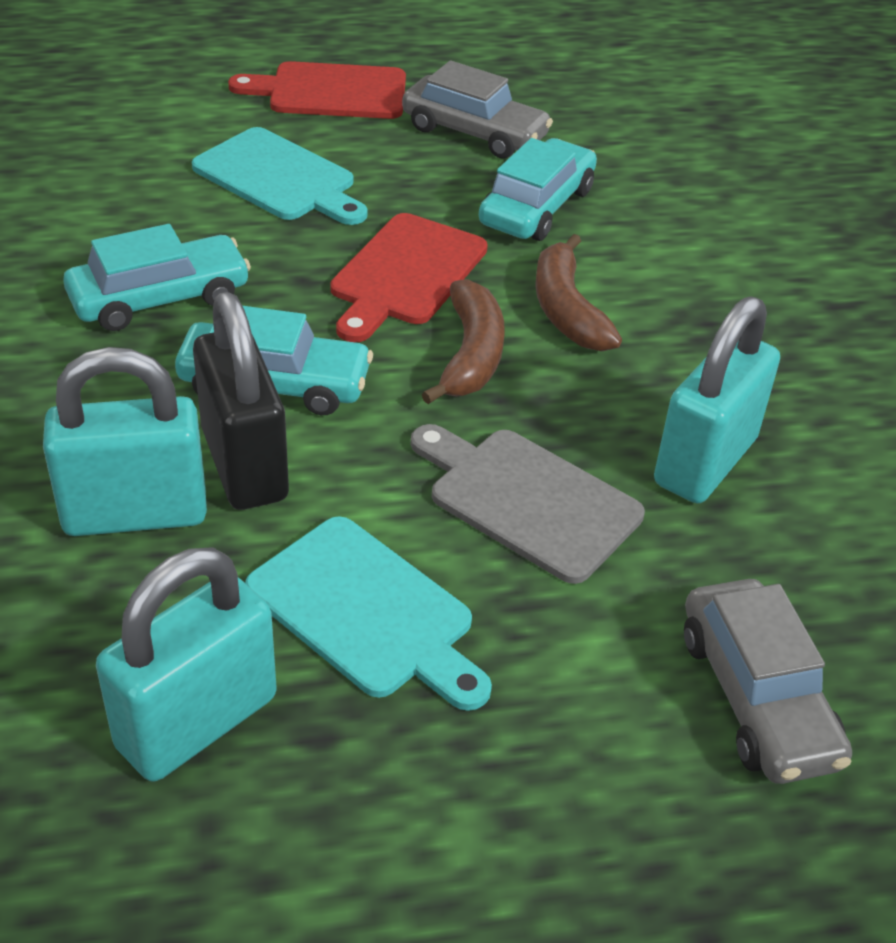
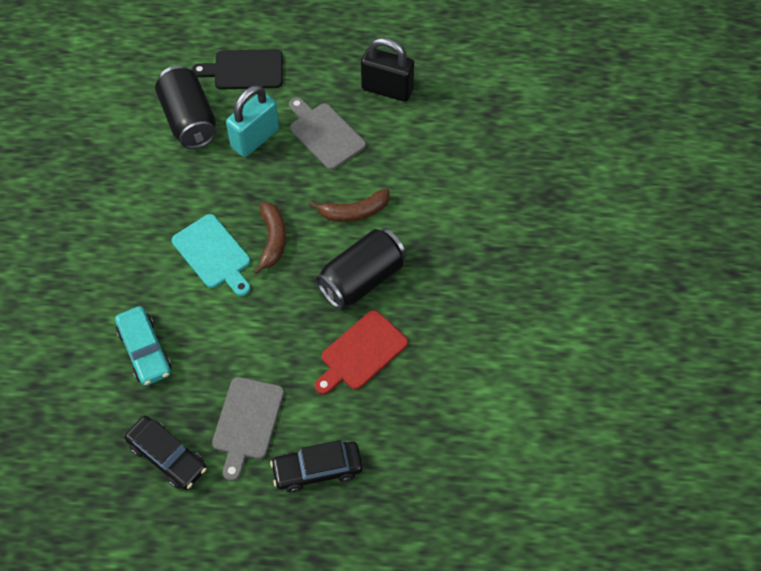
black can: none = 0 -> [155,66,216,149] [316,228,406,309] = 2
black car: none = 0 -> [125,416,207,490] [270,440,363,493] = 2
black cutting board: none = 0 -> [192,49,283,89] = 1
grey car: [402,60,553,159] [684,579,852,784] = 2 -> none = 0
grey cutting board: [411,424,645,584] = 1 -> [212,377,284,481] [289,97,366,170] = 2
red cutting board: [228,61,406,119] [330,213,488,342] = 2 -> [315,310,408,395] = 1
turquoise car: [63,224,251,331] [175,306,373,415] [479,138,597,241] = 3 -> [115,306,171,386] = 1
turquoise cutting board: [192,127,368,225] [245,516,492,711] = 2 -> [172,214,250,296] = 1
turquoise padlock: [43,347,207,536] [96,547,277,782] [654,296,780,503] = 3 -> [226,85,279,157] = 1

